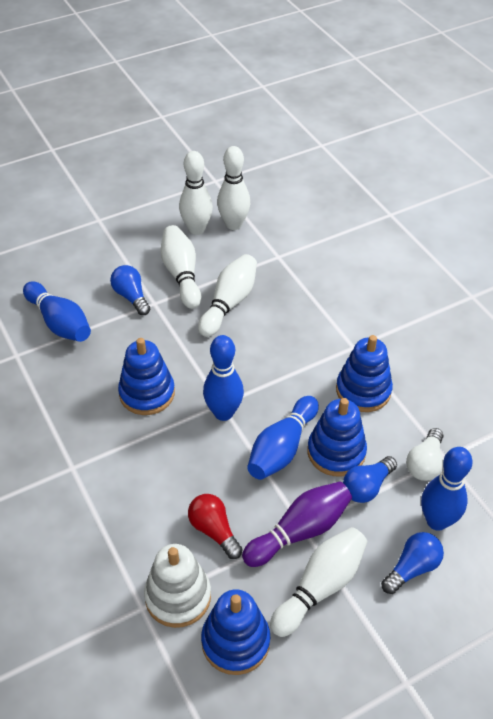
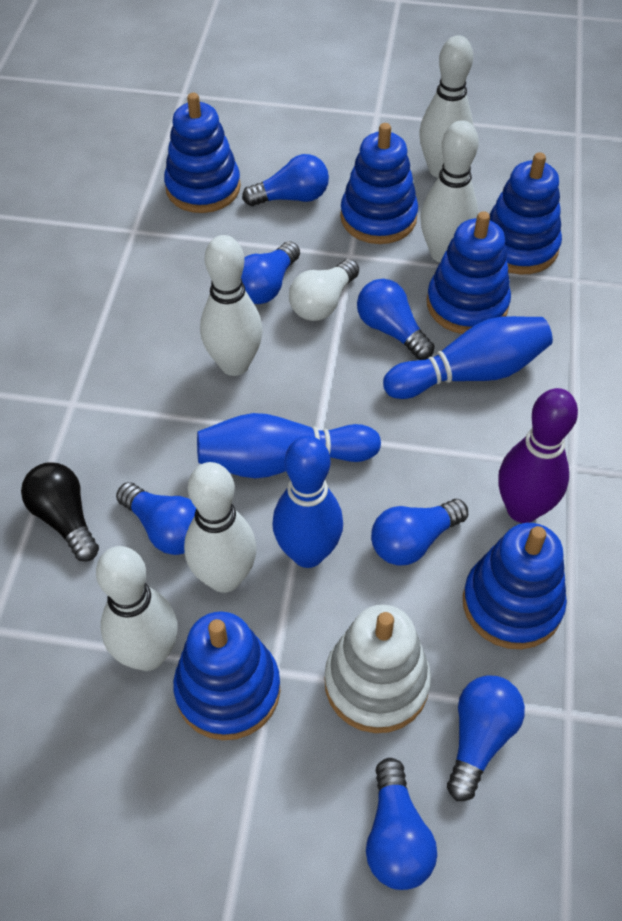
black light bulb: none = 0 -> [21,462,99,562] = 1
blue bowling pin: [23,281,91,342] [203,335,244,421] [247,396,319,480] [421,447,473,531] = 4 -> [197,413,381,478] [272,436,343,568] [383,316,553,399] = 3
blue light bulb: [110,265,150,315] [343,456,397,503] [381,532,444,594] = 3 -> [116,482,196,555] [241,241,300,304] [242,154,329,206] [357,279,435,360] [366,758,437,890] [371,499,468,566] [447,675,525,801] = 7
blue stacking toy: [118,338,175,415] [201,589,270,675] [307,398,367,476] [336,335,393,412] = 4 -> [164,93,241,213] [173,611,280,740] [340,123,418,244] [427,211,511,334] [463,523,567,649] [490,152,562,274] = 6
red light bulb: [188,494,243,559] = 1 -> none = 0

